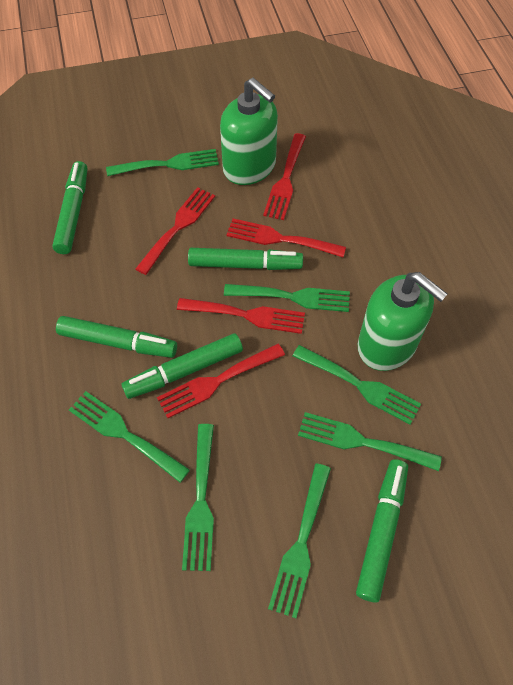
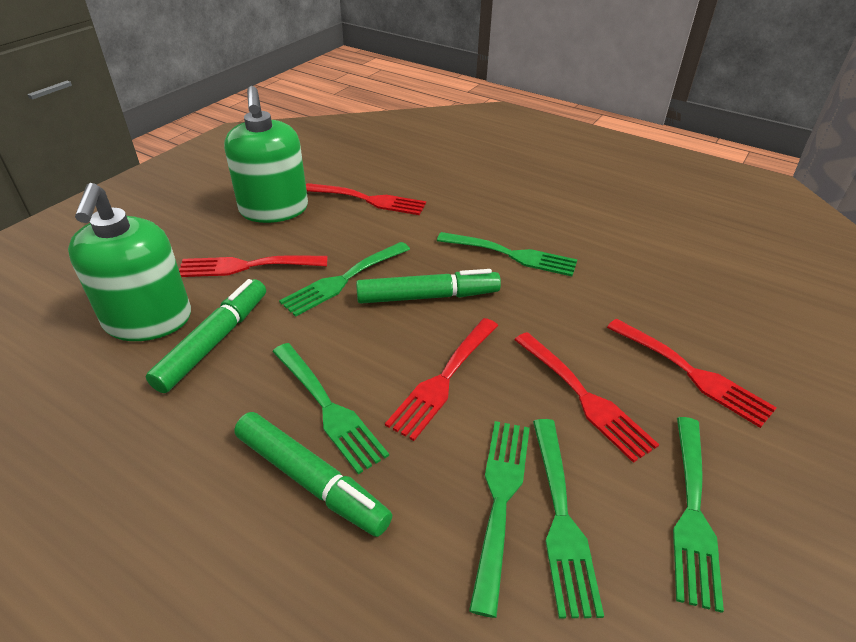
green fork: [69,391,190,483] [106,149,219,176] [182,424,214,571] [224,284,350,312] [268,463,331,618] [293,345,421,425] [298,412,442,471] = 7 -> [272,343,389,474] [279,242,410,317] [437,232,578,276] [469,421,530,618] [533,419,604,618] [673,417,724,613] = 6
green marker: [52,161,87,254] [56,316,177,358] [122,334,243,399] [188,248,303,270] [356,459,408,602] = 5 -> [146,279,266,393] [234,412,392,537] [356,269,501,304] = 3

